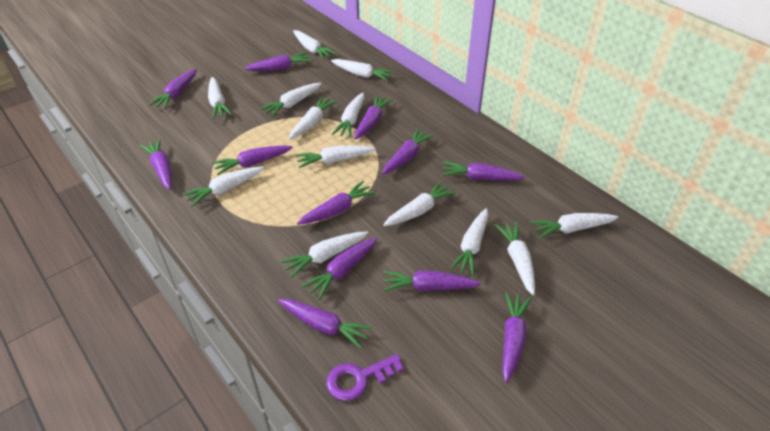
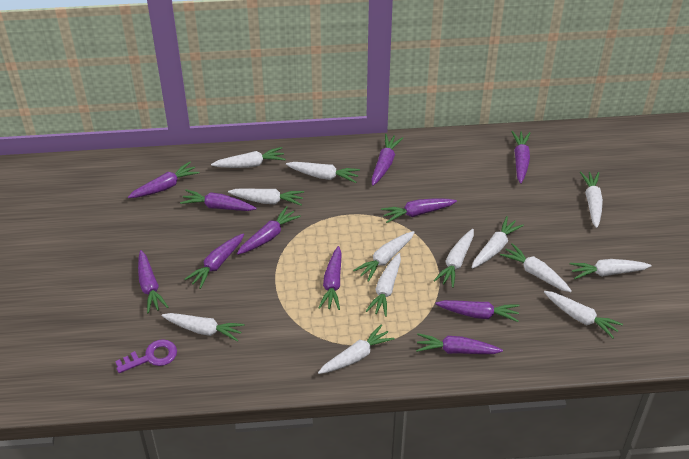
purple carrot: [140,139,172,190] [149,69,197,109] [212,145,293,175] [244,52,312,71] [278,299,373,349] [297,181,376,225] [302,237,377,300] [354,95,393,140] [382,128,435,175] [383,271,481,292] [442,161,525,180] [502,292,532,383] = 12 -> [128,162,200,198] [138,250,168,313] [180,189,257,211] [185,234,244,289] [237,206,301,255] [319,246,342,310] [372,134,403,186] [381,198,457,223] [416,333,503,354] [436,300,519,322] [512,131,530,184] = 11

